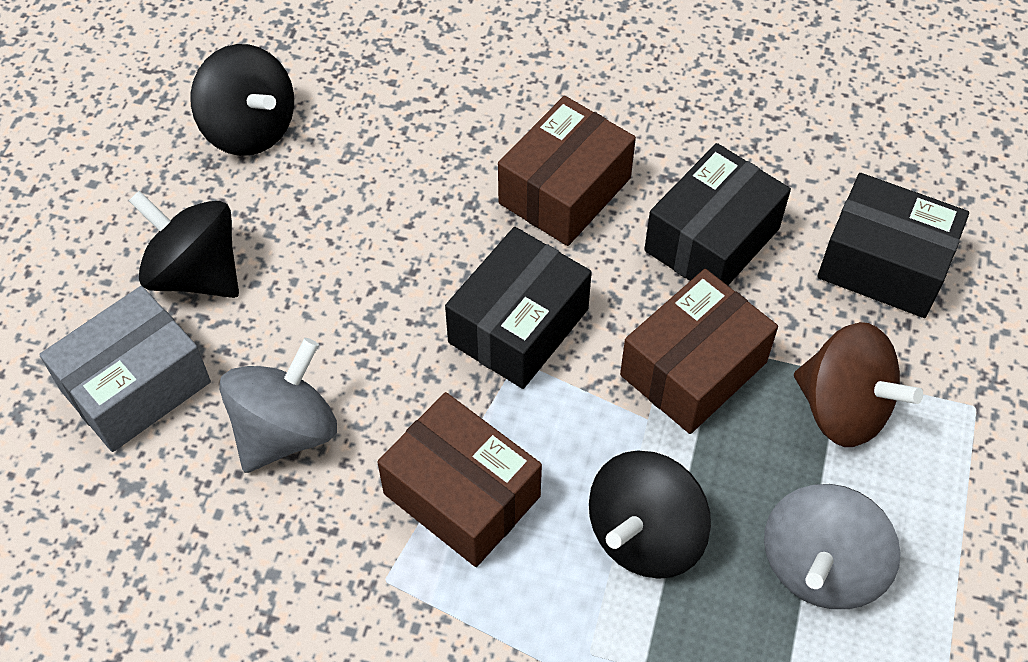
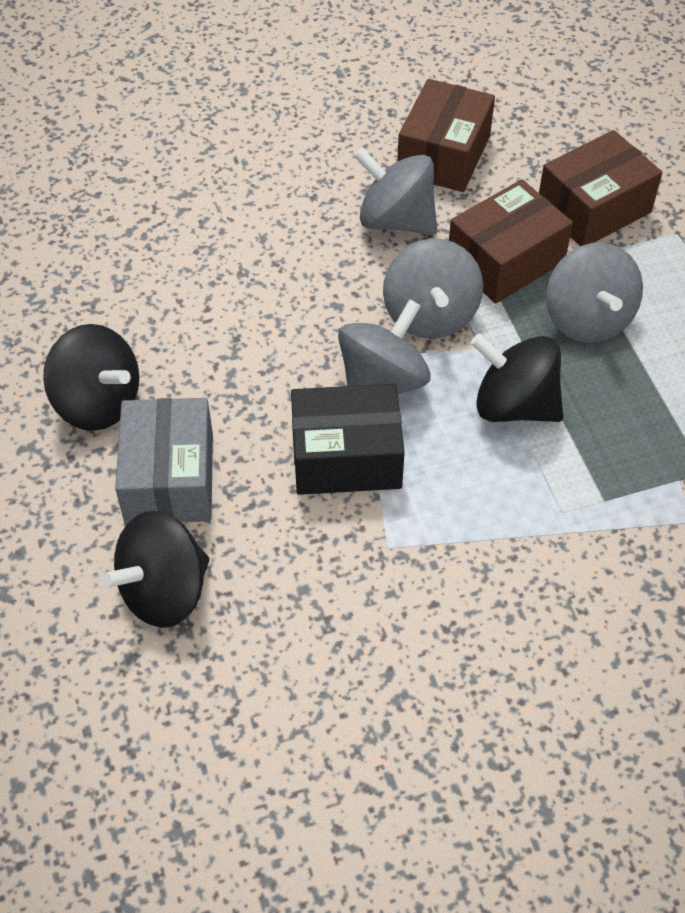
black box: [445,227,592,389] [644,143,791,285] [817,173,969,318] = 3 -> [291,384,405,495] = 1
brown spinning top: [794,322,923,447] = 1 -> none = 0
grey spinning top: [219,338,337,473] [764,484,901,609] = 2 -> [338,299,431,394] [354,148,437,235] [383,239,483,339] [546,242,643,343] = 4

